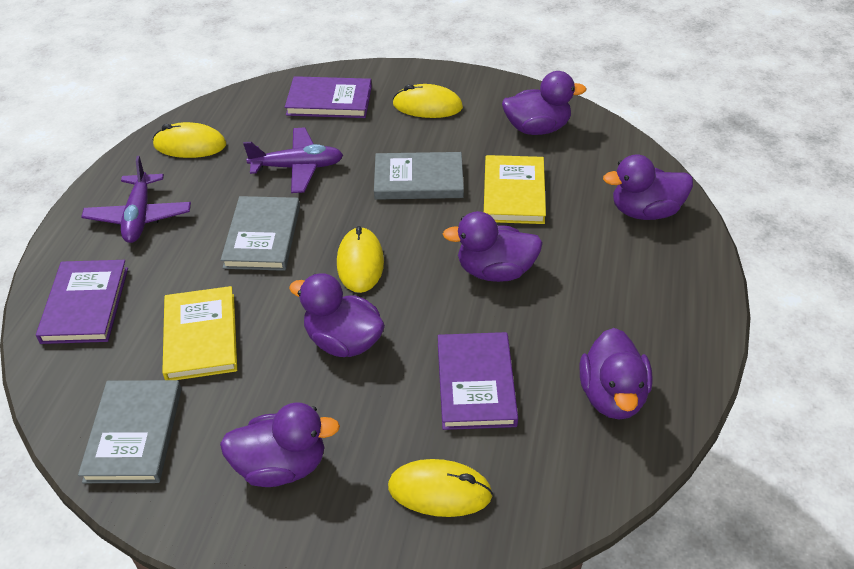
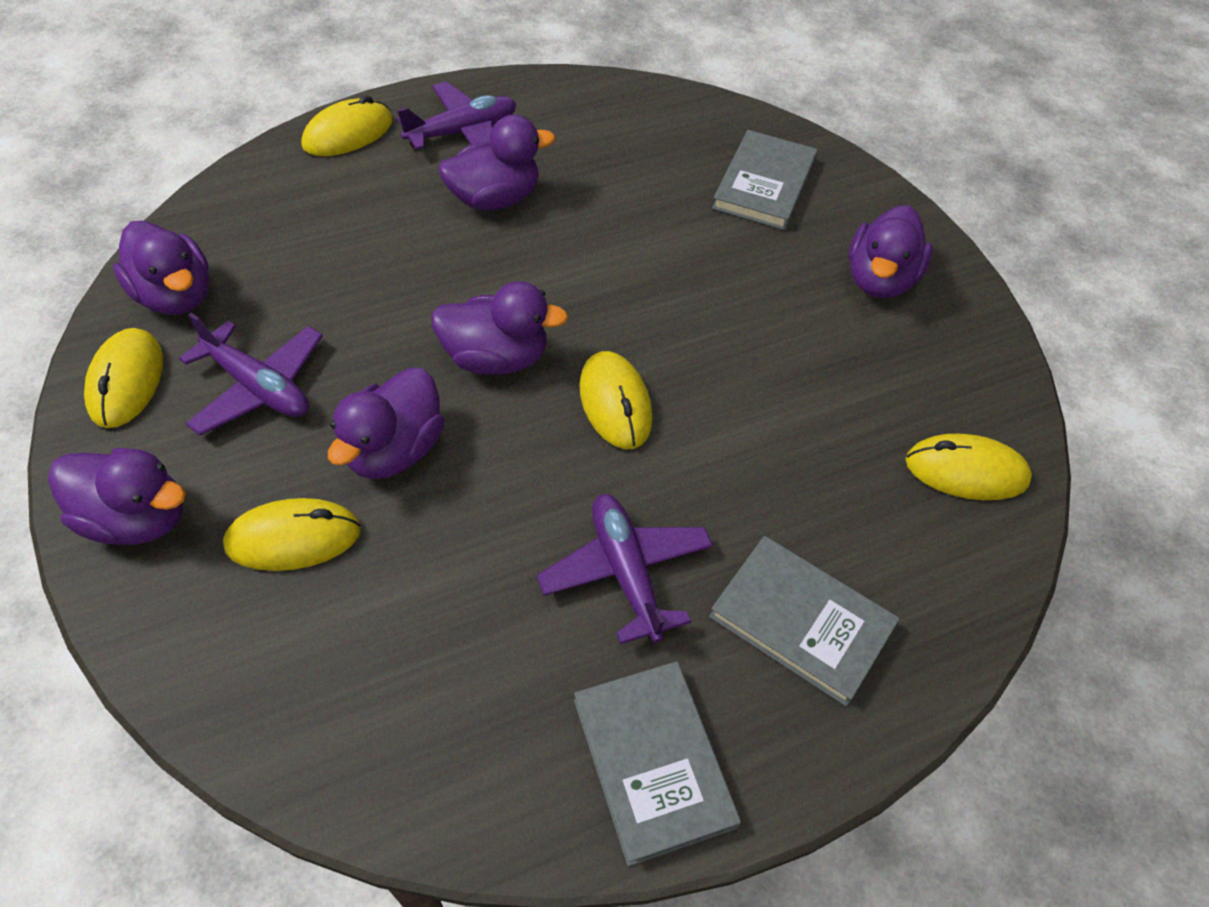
purple book: [36,260,128,344] [285,76,372,118] [438,332,518,430] = 3 -> none = 0
purple plane: [81,156,191,243] [243,127,343,193] = 2 -> [179,313,323,435] [397,82,516,150] [537,494,713,644] = 3
yellow book: [162,286,237,380] [484,155,546,224] = 2 -> none = 0
yellow mouse: [153,122,226,158] [337,226,384,293] [388,459,493,517] [392,84,463,118] = 4 -> [84,328,163,428] [223,498,361,571] [302,95,393,156] [579,351,653,449] [905,434,1032,500] = 5

